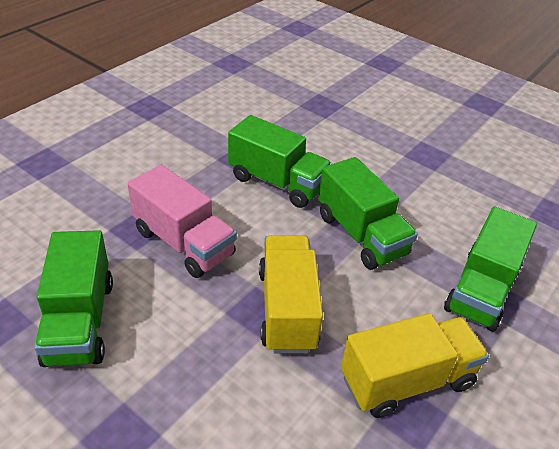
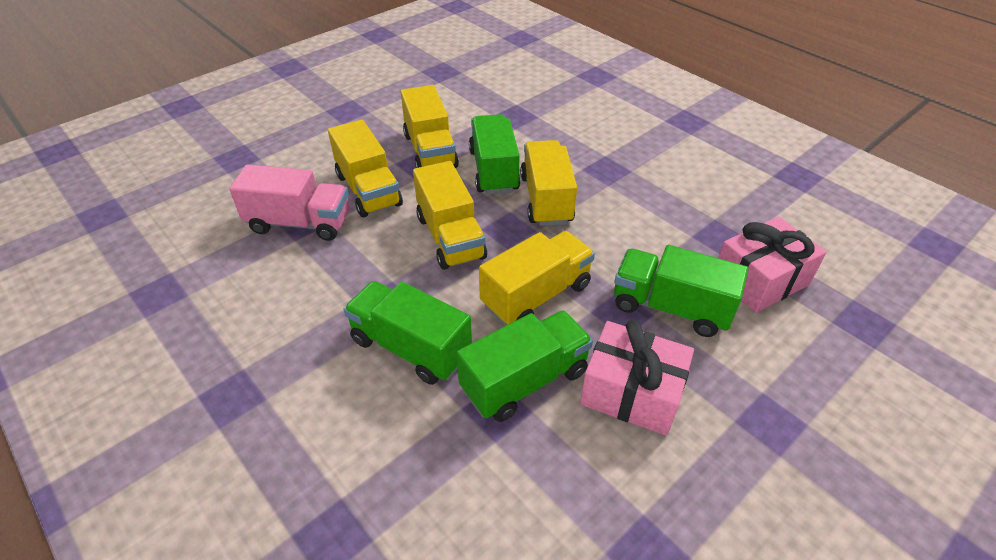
pink gift: none = 0 -> [580,320,694,436] [718,217,827,313] = 2
yellow truck: [259,235,323,354] [341,313,489,418] = 2 -> [328,120,403,217] [401,85,459,168] [413,161,487,270] [479,231,595,326] [520,140,577,226] = 5

